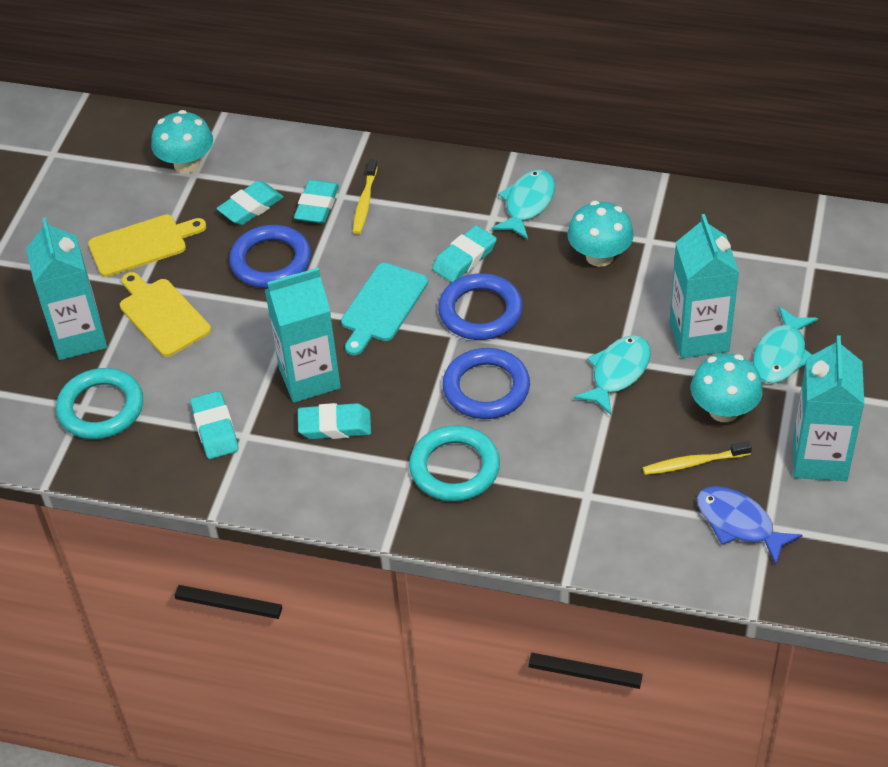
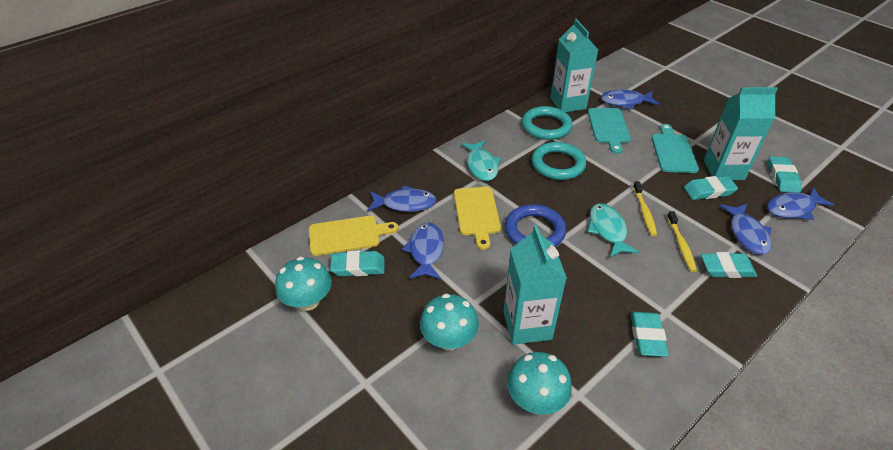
blue fish: [697,486,802,565] = 1 -> [367,185,436,212] [402,222,444,279] [601,90,659,110] [719,204,772,255] [767,187,834,220] = 5
blue ring: [229,225,311,288] [438,273,523,340] [442,348,530,419] = 3 -> [505,204,566,247] = 1
turquoise carton: [26,217,107,360] [265,268,341,403] [670,214,739,358] [793,335,864,481] = 4 -> [503,225,567,345] [550,19,598,112] [704,87,778,180] = 3
turquoise cutting board: [341,263,428,355] = 1 -> [588,108,631,154] [652,124,699,173] = 2
turquoise fish: [492,170,555,239] [574,335,651,415] [753,306,818,383] = 3 -> [461,140,501,181] [588,203,639,257] = 2

